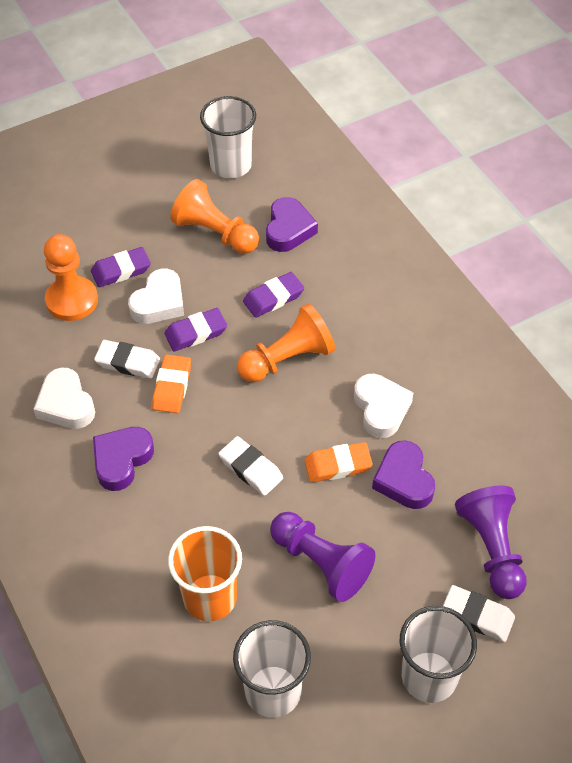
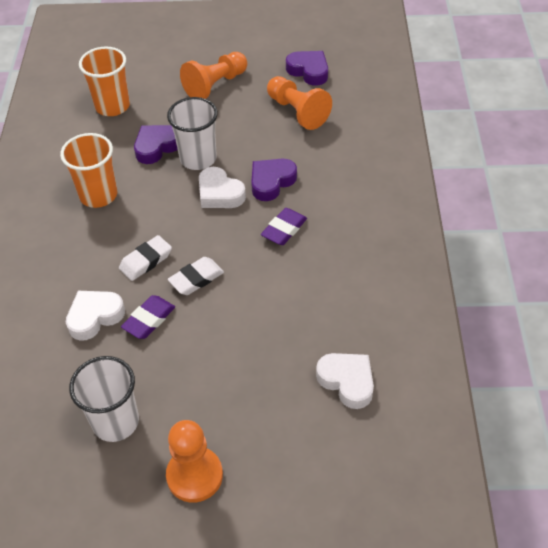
orange cup: [168,526,242,621] = 1 -> [60,133,117,208] [79,47,130,116] = 2
orange eraser: [152,355,191,413] [304,442,373,482] = 2 -> none = 0
purple eraser: [91,247,151,287] [164,308,227,351] [243,272,304,318] = 3 -> [121,295,175,339] [261,208,307,245] = 2
purple pawn: [270,512,376,602] [455,486,527,599] = 2 -> none = 0
white cup: [200,96,256,178] [233,620,311,718] [400,606,477,703] = 3 -> [69,356,139,442] [167,97,218,170] = 2
white eraser: [94,340,160,379] [218,436,283,496] [443,585,515,642] = 3 -> [119,235,172,281] [168,257,224,295] = 2

